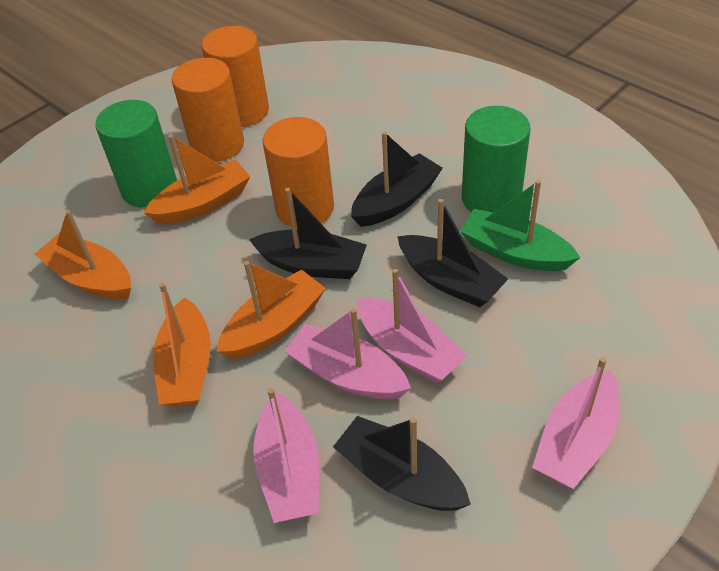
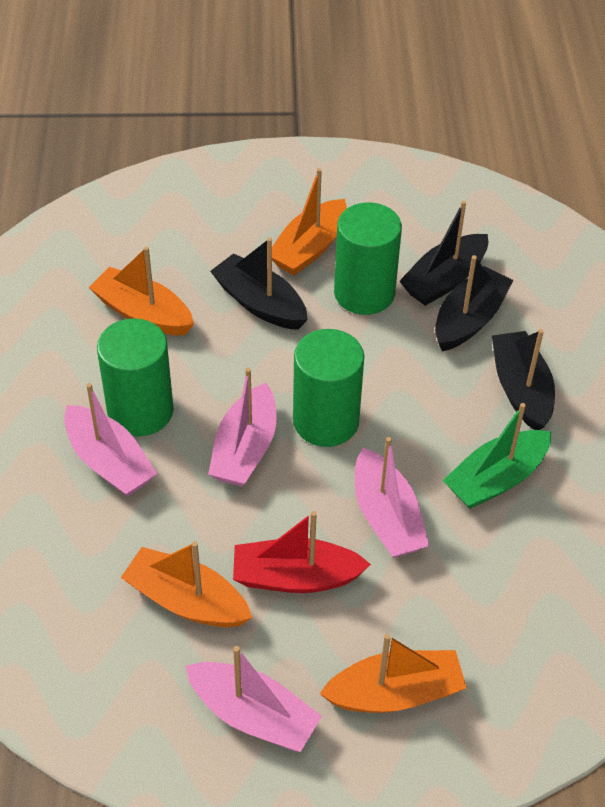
green cylinder: [95,100,177,208] [462,106,531,213] = 2 -> [97,318,174,436] [293,329,364,447] [334,202,402,315] = 3
orange cylinder: [172,58,244,162] [202,26,269,127] [263,117,334,228] = 3 -> none = 0
red boat: none = 0 -> [233,511,371,593] = 1

